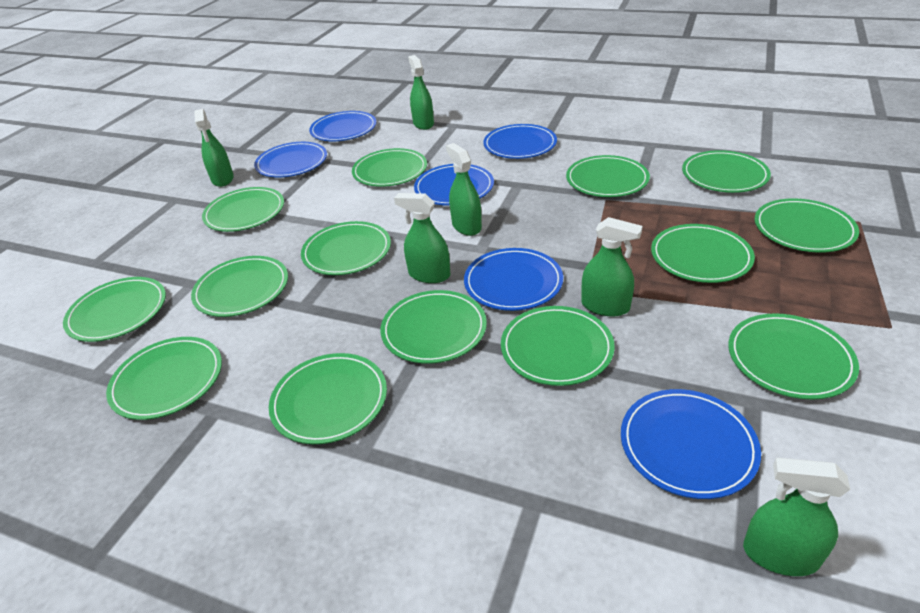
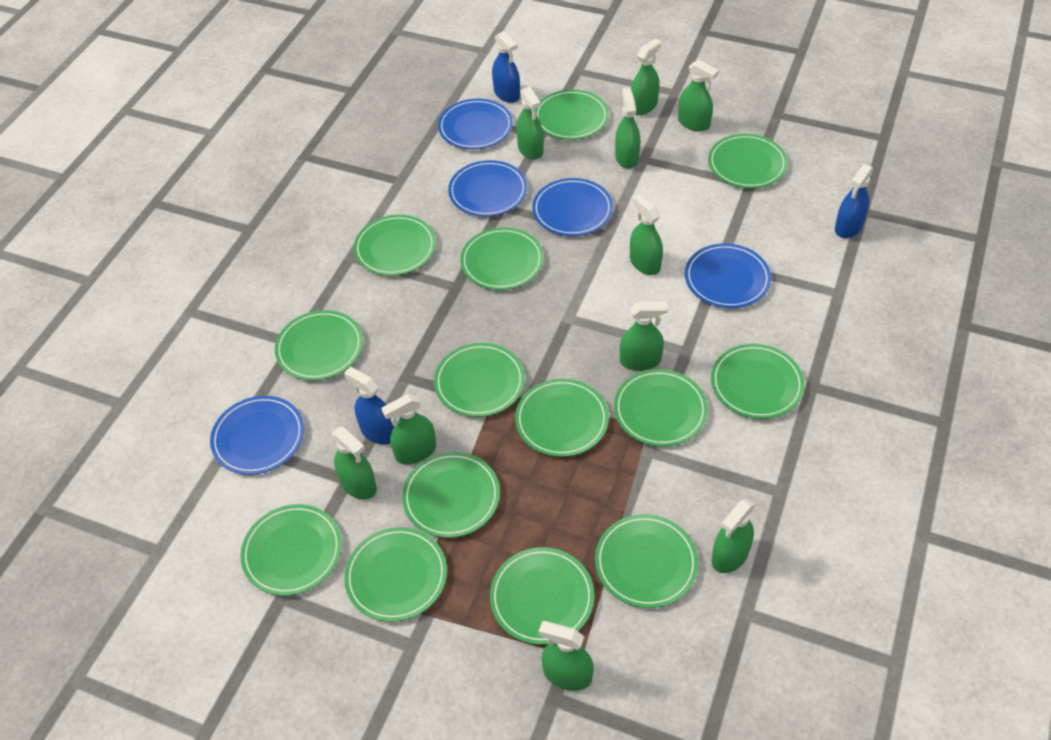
blue plate: [254,142,327,177] [309,111,376,141] [414,164,494,206] [464,248,563,311] [483,124,557,159] [621,389,761,499] = 6 -> [210,396,304,475] [438,99,513,149] [448,160,527,217] [532,178,613,236] [685,243,771,308] = 5
blue spray bottle: none = 0 -> [344,367,394,445] [492,31,520,103] [835,164,874,238] = 3
green spray bottle: [194,109,234,187] [394,193,451,283] [408,55,434,130] [446,143,482,236] [581,217,643,316] [743,458,850,576] = 6 -> [332,427,377,500] [381,394,436,465] [516,87,544,160] [539,621,594,691] [615,88,640,169] [620,301,668,371] [630,194,663,275] [631,38,662,115] [678,60,719,132] [711,499,755,573] = 10

